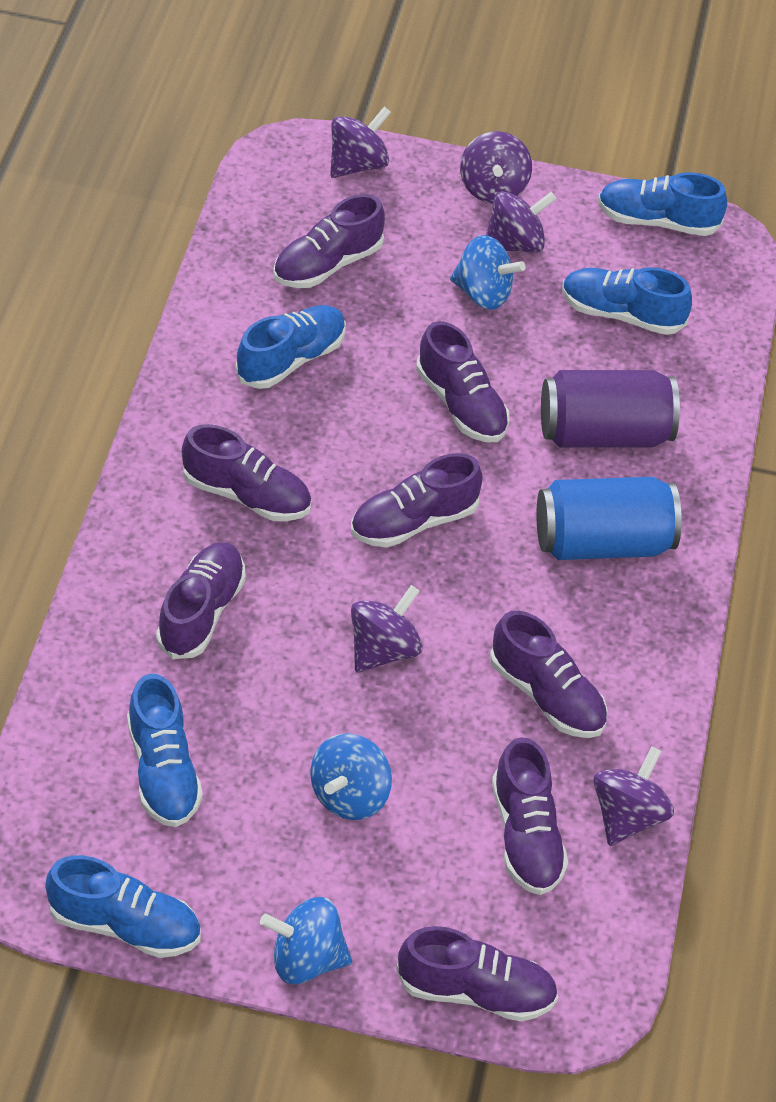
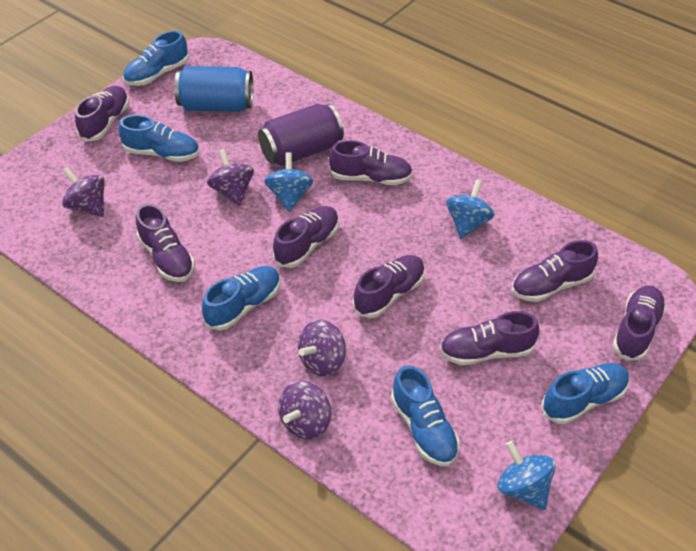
purple spinning top: [330,107,391,178] [351,585,423,673] [460,131,532,204] [486,191,557,253] [593,746,674,846] = 5 -> [62,167,105,217] [207,149,254,206] [278,381,331,440] [298,320,346,376] = 4

